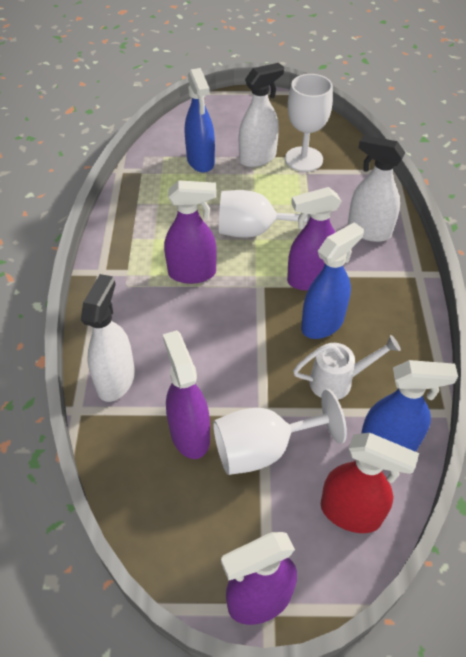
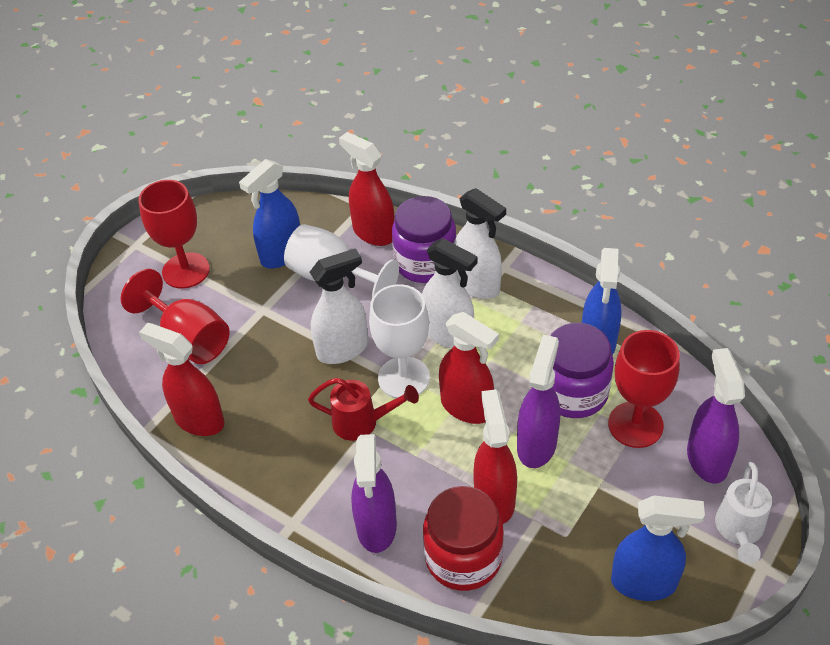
purple jar: none = 0 -> [392,196,456,283] [550,323,614,418] = 2
purple spray bottle: [163,330,210,459] [164,180,217,284] [221,532,297,625] [287,187,342,291] = 4 -> [351,434,397,553] [517,335,560,468] [687,348,745,483] = 3
red goblet: none = 0 -> [121,269,230,364] [139,180,210,289] [608,330,680,448] = 3
red jar: none = 0 -> [423,486,504,591] = 1
red spray bottle: [321,433,419,533] = 1 -> [139,323,225,436] [339,132,395,246] [439,312,499,424] [473,389,517,524] = 4
red watering can: none = 0 -> [308,378,419,441] = 1
white goblet: [213,389,347,475] [219,190,310,238] [285,74,333,172] = 3 -> [284,224,399,298] [369,284,430,398] = 2

